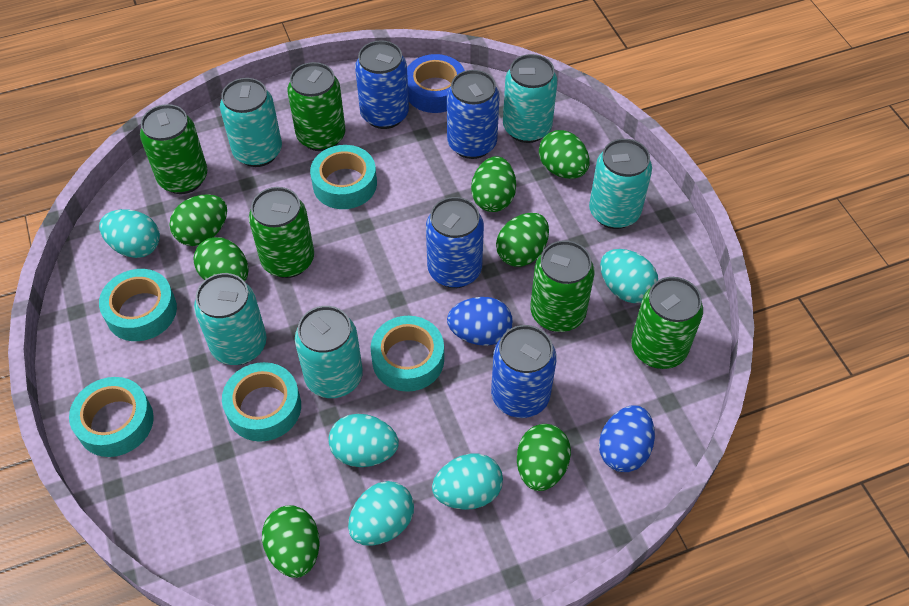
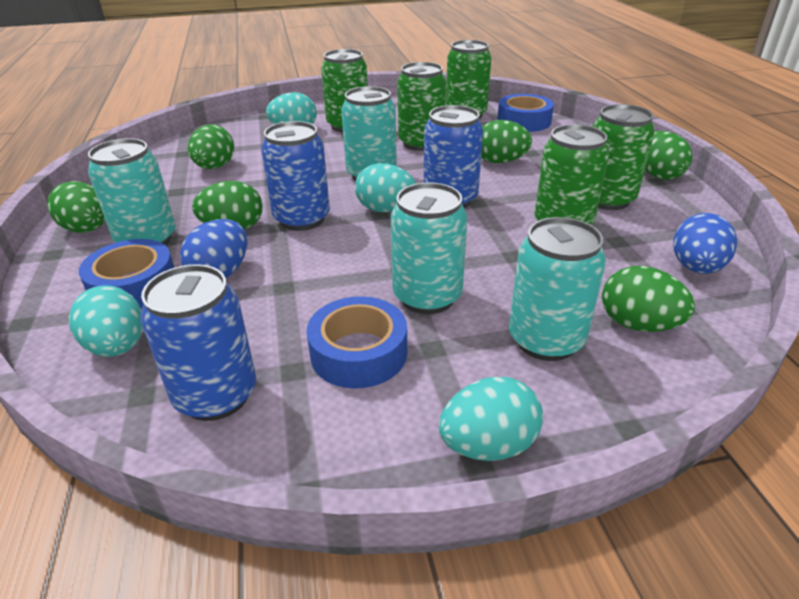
blue can: [355,40,409,129] [426,197,484,288] [447,70,500,159] [491,325,557,418] = 4 -> [140,264,256,421] [261,121,330,231] [424,105,483,208] = 3
blue tape: [407,54,465,113] = 1 -> [79,239,174,309] [307,296,407,389] [497,94,554,132] = 3
green egg: [169,194,227,246] [193,237,248,282] [262,505,320,578] [471,156,516,212] [496,213,549,267] [517,424,571,491] [539,130,590,179] = 7 -> [47,181,105,233] [188,124,234,169] [192,181,263,230] [481,120,532,163] [602,266,695,332] [645,131,692,180] = 6
turquoise can: [194,273,267,365] [220,78,282,167] [295,306,363,398] [503,54,557,143] [589,139,652,229] = 5 -> [88,138,176,245] [341,86,397,181] [391,183,467,314] [509,217,606,361] = 4
turquoise egg: [99,209,160,258] [328,414,399,467] [348,481,414,546] [432,453,503,510] [600,249,658,303] = 5 -> [69,285,143,357] [266,92,317,124] [355,163,416,212] [439,377,543,461] = 4
turquoise tape: [69,377,154,457] [99,269,177,341] [222,362,301,442] [310,145,377,209] [371,316,444,392] = 5 -> none = 0

